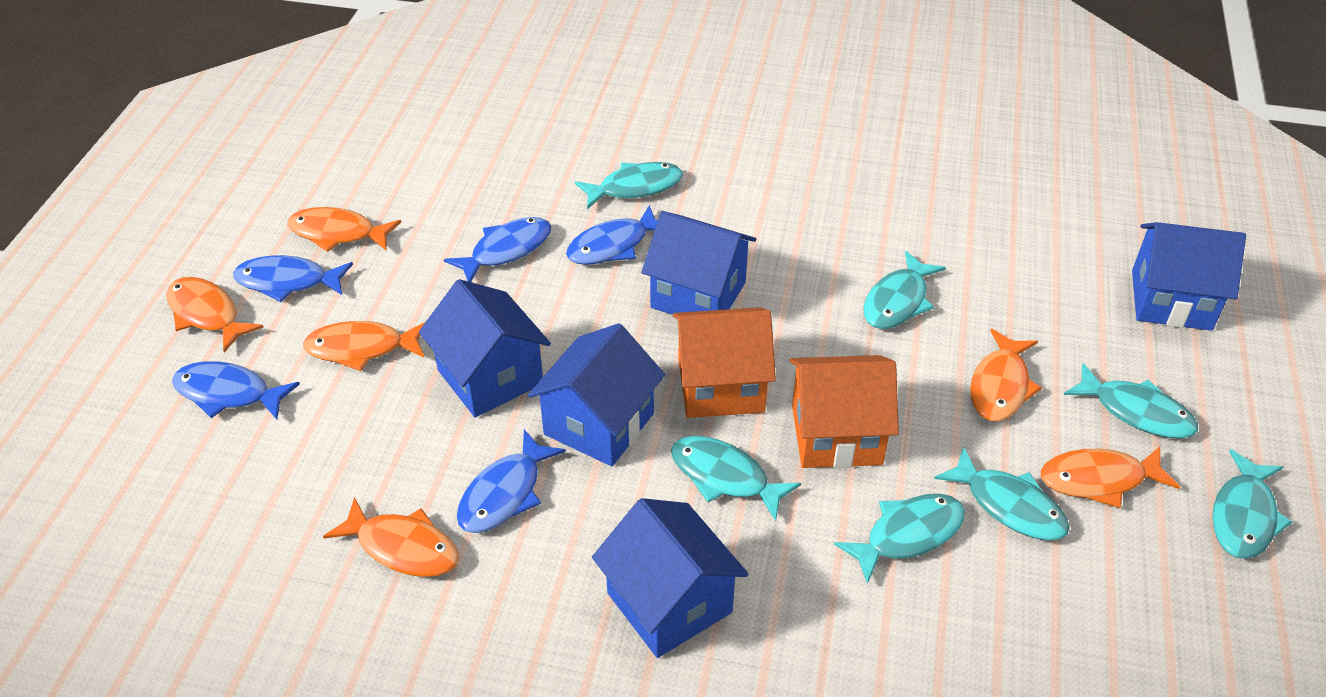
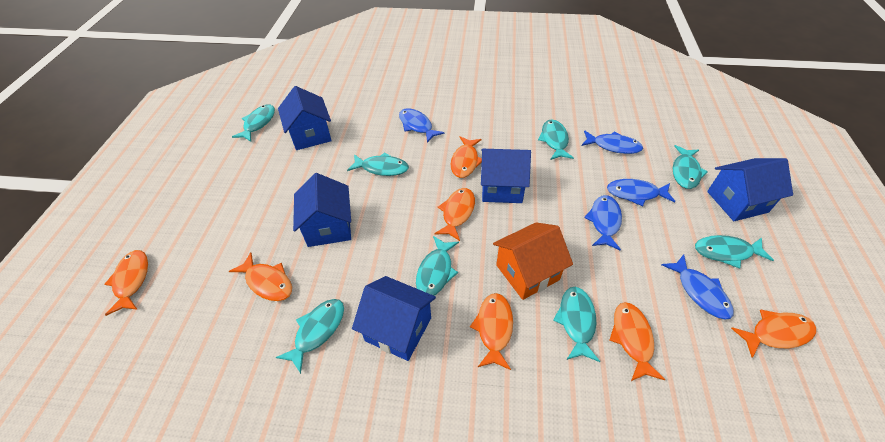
orange fish: [166,277,264,353] [287,207,401,252] [303,321,425,371] [323,497,459,577] [970,329,1042,421] [1041,447,1180,508] = 6 -> [105,250,148,316] [229,252,292,301] [434,188,475,241] [451,136,482,178] [470,293,513,370] [610,302,665,381] [731,309,816,358] = 7
orange house: [673,307,776,418] [790,355,899,468] = 2 -> [493,222,573,300] = 1
turquoise fish: [575,162,683,209] [671,436,801,521] [834,494,965,584] [864,251,946,329] [934,447,1070,540] [1064,363,1198,439] [1212,449,1292,559] = 7 -> [232,105,275,142] [276,299,344,374] [347,152,409,176] [416,236,459,296] [538,119,574,160] [553,287,600,362] [673,145,708,189] [695,235,774,269] = 8

